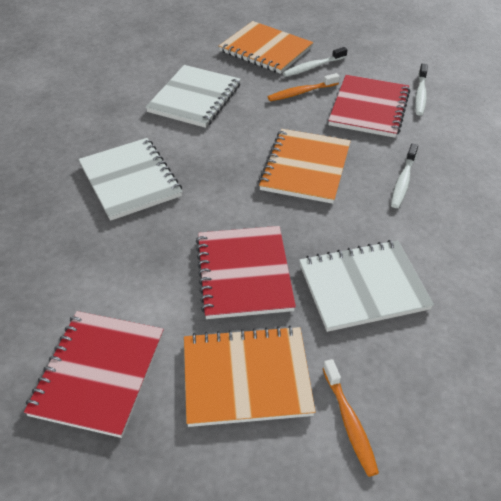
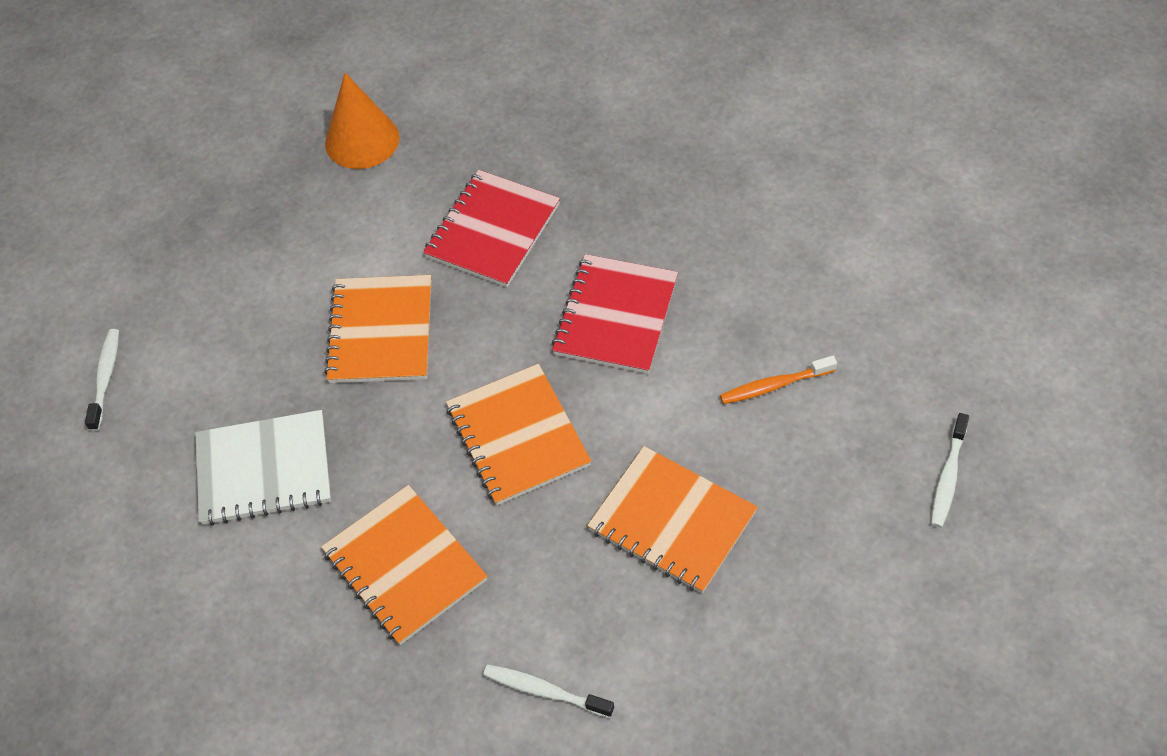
orange cone: none = 0 -> [325,73,399,169] = 1
orange notebook: [184,326,316,427] [219,21,313,74] [258,129,351,204] = 3 -> [321,485,487,645] [324,275,431,383] [446,364,591,505] [587,446,758,594] = 4
orange toothbrush: [268,73,340,101] [323,359,379,477] = 2 -> [720,356,837,404] = 1
red notebook: [24,311,164,438] [196,226,296,319] [328,75,410,138] = 3 -> [423,170,560,287] [552,254,678,374] = 2
white notebook: [79,138,182,221] [146,65,241,128] [299,240,434,332] = 3 -> [195,410,331,526] = 1

